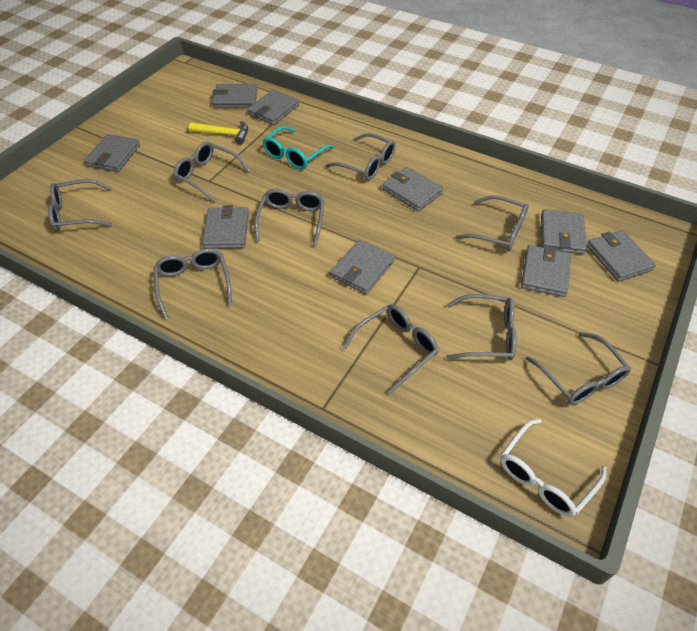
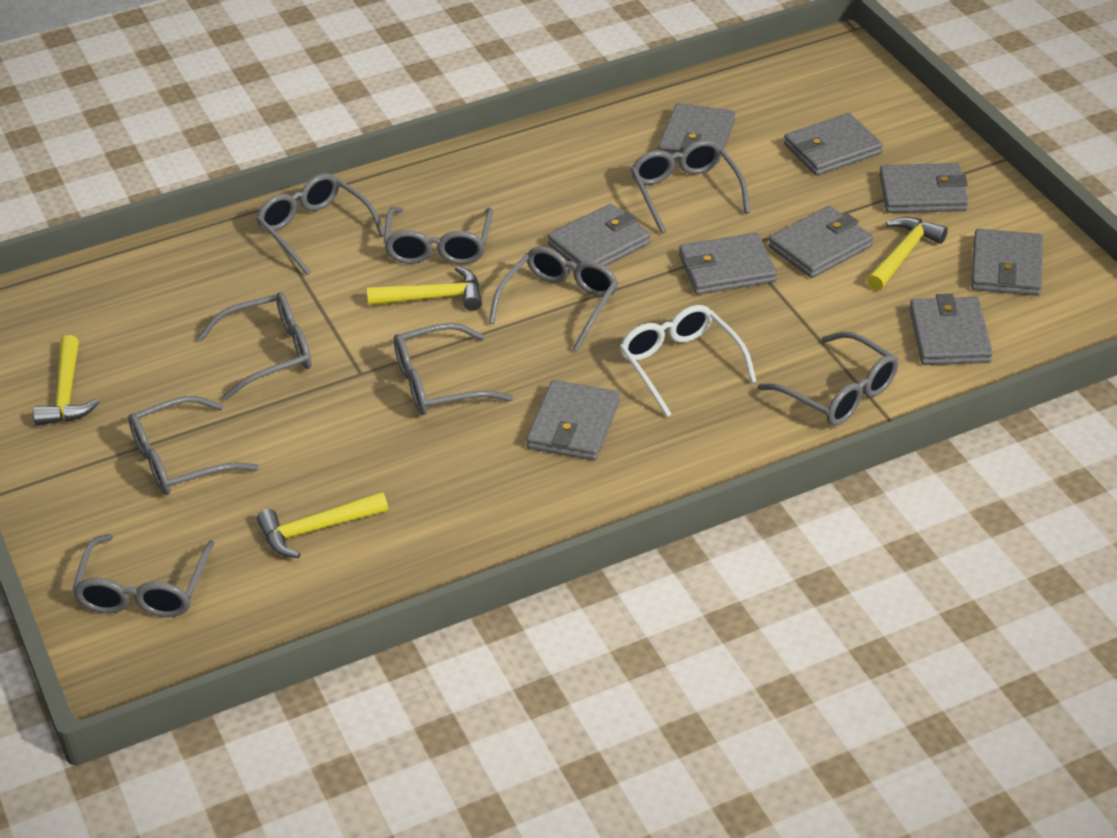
turquoise glasses: [262,126,335,170] = 1 -> none = 0
yellow hammer: [189,121,248,145] = 1 -> [33,335,99,426] [257,492,388,558] [367,266,482,311] [867,217,948,291] = 4

